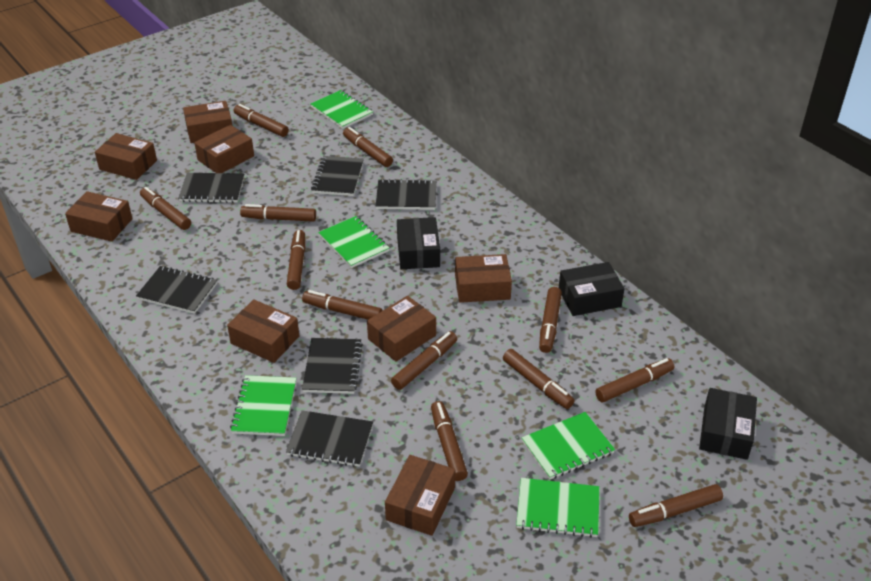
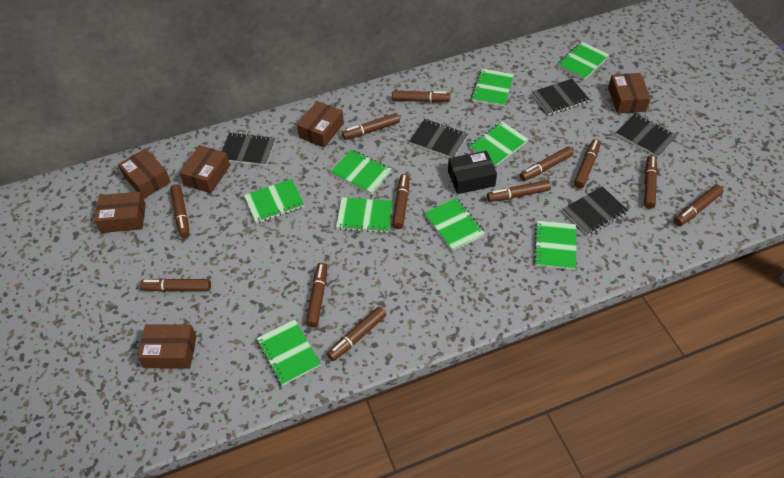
black box: [397,217,440,269] [559,262,624,316] [699,388,757,460] = 3 -> [448,151,497,194] = 1
black notebook: [136,266,217,314] [178,173,244,203] [286,410,373,467] [302,338,363,394] [311,156,364,196] [375,179,436,210] = 6 -> [222,132,276,166] [409,119,468,158] [532,79,590,115] [563,186,628,236] [616,113,677,157] = 5
brown box: [65,191,133,242] [95,133,157,180] [183,101,232,143] [194,125,254,173] [227,299,299,363] [367,296,436,362] [385,455,456,536] [455,254,512,303] = 8 -> [94,192,146,233] [118,148,171,199] [137,324,196,369] [179,145,230,193] [297,101,344,148] [608,73,651,114] = 6
green notebook: [230,375,297,436] [310,90,373,129] [318,216,389,268] [516,478,600,538] [522,412,615,480] = 5 -> [244,179,305,223] [256,319,321,386] [330,149,392,194] [336,197,393,233] [424,198,485,251] [469,121,529,167] [471,69,514,107] [534,221,576,270] [557,41,609,80] = 9

